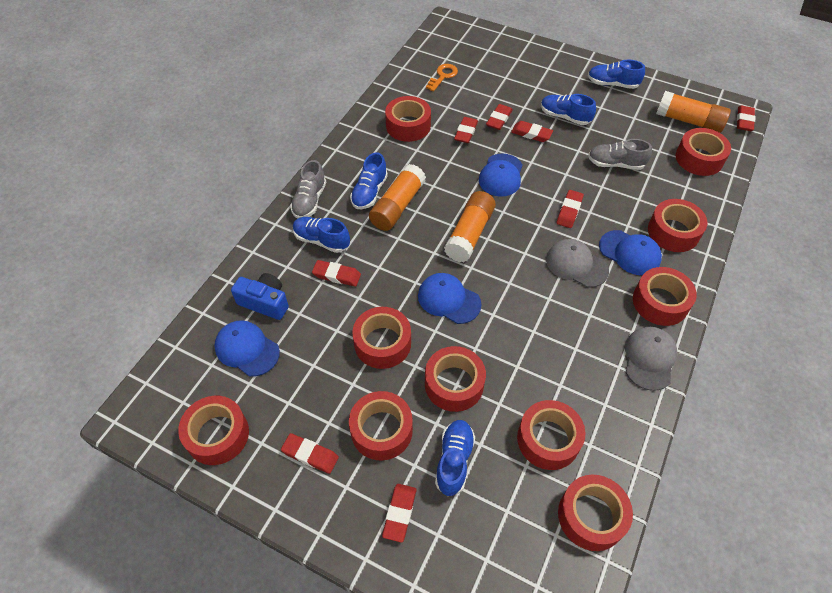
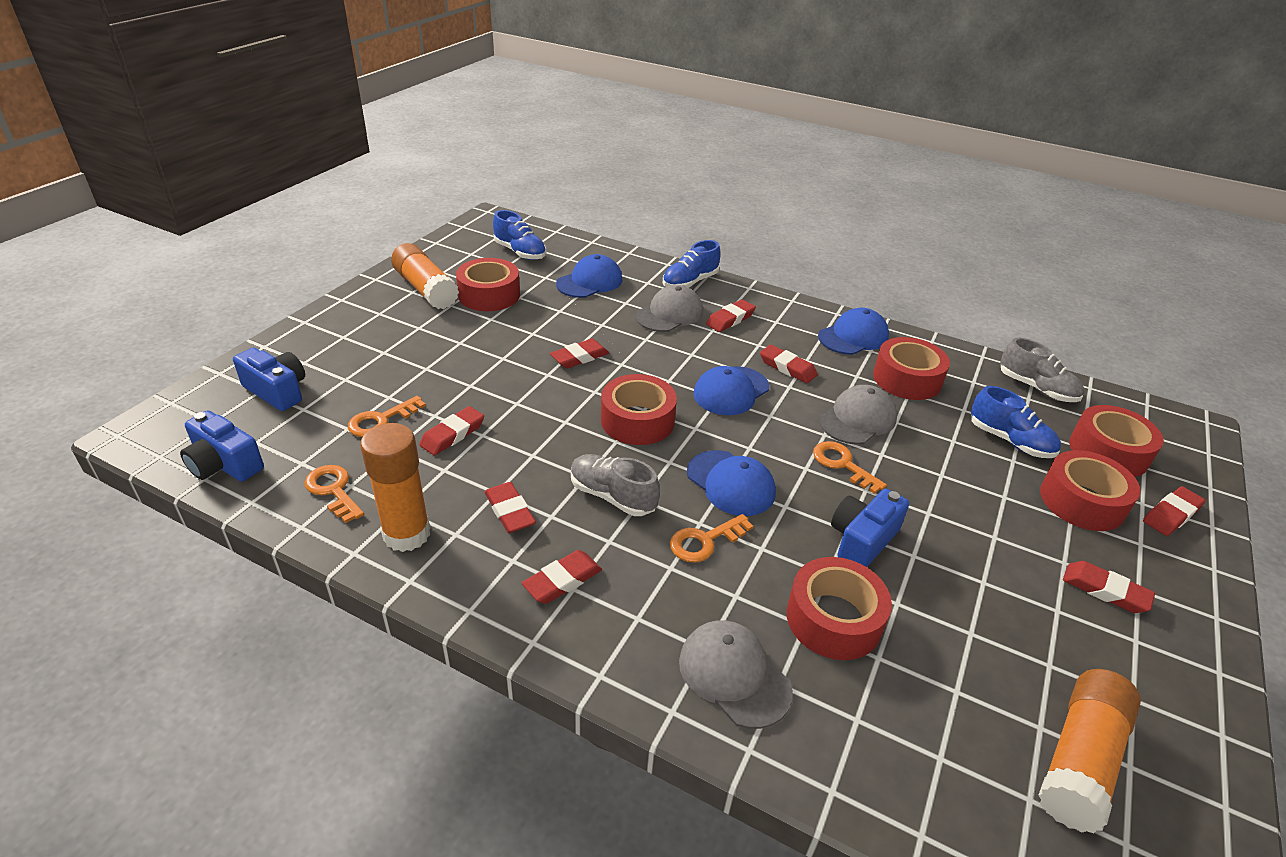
blue camera: [231,273,289,320] = 1 -> [180,410,264,482] [233,348,305,411] [831,489,909,567] = 3
blue shoe: [293,217,350,253] [350,152,388,209] [435,420,475,496] [541,94,596,125] [588,59,645,89] = 5 -> [493,210,546,260] [663,240,721,288] [971,386,1061,458] = 3
grey cap: [546,239,609,288] [625,327,677,391] = 2 -> [635,285,703,332] [679,620,793,729] [819,385,897,445] = 3
orange key: [426,64,458,92] = 1 -> [304,465,364,523] [348,396,426,437] [670,514,753,563] [813,441,887,494] = 4
red tape: [178,396,249,465] [349,391,413,461] [352,307,411,369] [385,96,431,142] [425,346,486,412] [517,400,585,470] [558,475,633,551] [633,267,697,326] [648,199,708,252] [675,128,731,176] = 10 -> [456,258,520,311] [601,374,677,445] [787,557,892,660] [873,337,950,400] [1040,450,1140,531] [1069,405,1164,477] = 6

